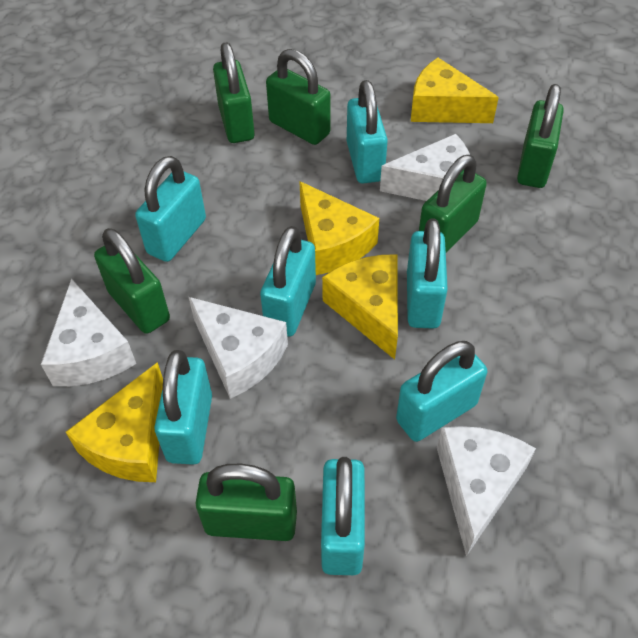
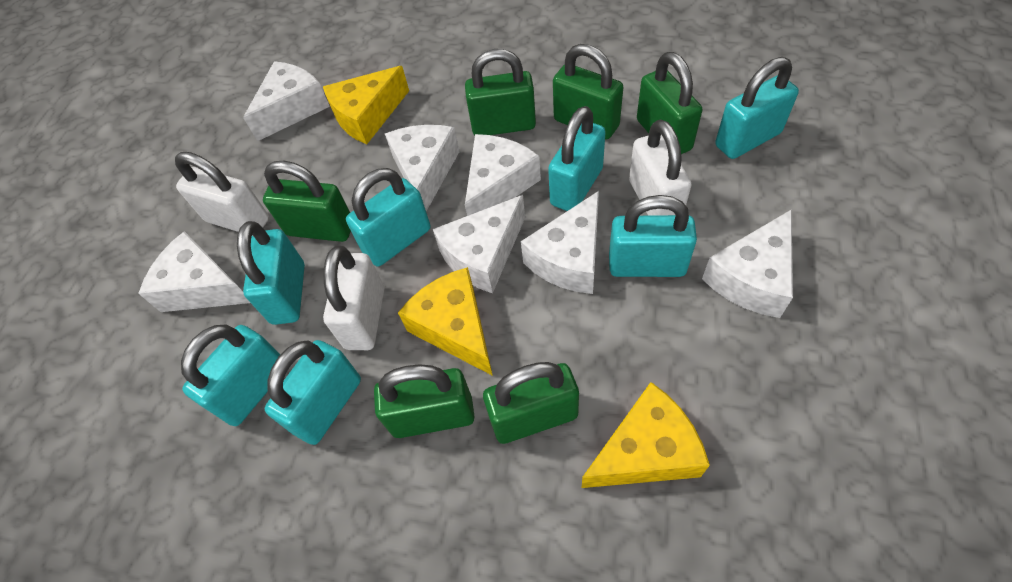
white cheese: [41,278,136,386] [189,297,288,399] [380,134,470,201] [437,426,536,556] = 4 -> [138,231,250,312] [243,61,330,141] [385,125,460,211] [433,195,525,294] [465,134,541,216] [521,191,599,294] [702,209,793,318] = 7
white padlock: none = 0 -> [175,152,269,232] [323,246,384,350] [629,119,692,216] = 3
yellow cheese: [66,362,163,482] [299,181,379,275] [322,254,398,360] [411,58,499,123] = 4 -> [323,66,409,144] [398,267,493,376] [582,382,710,488] = 3

